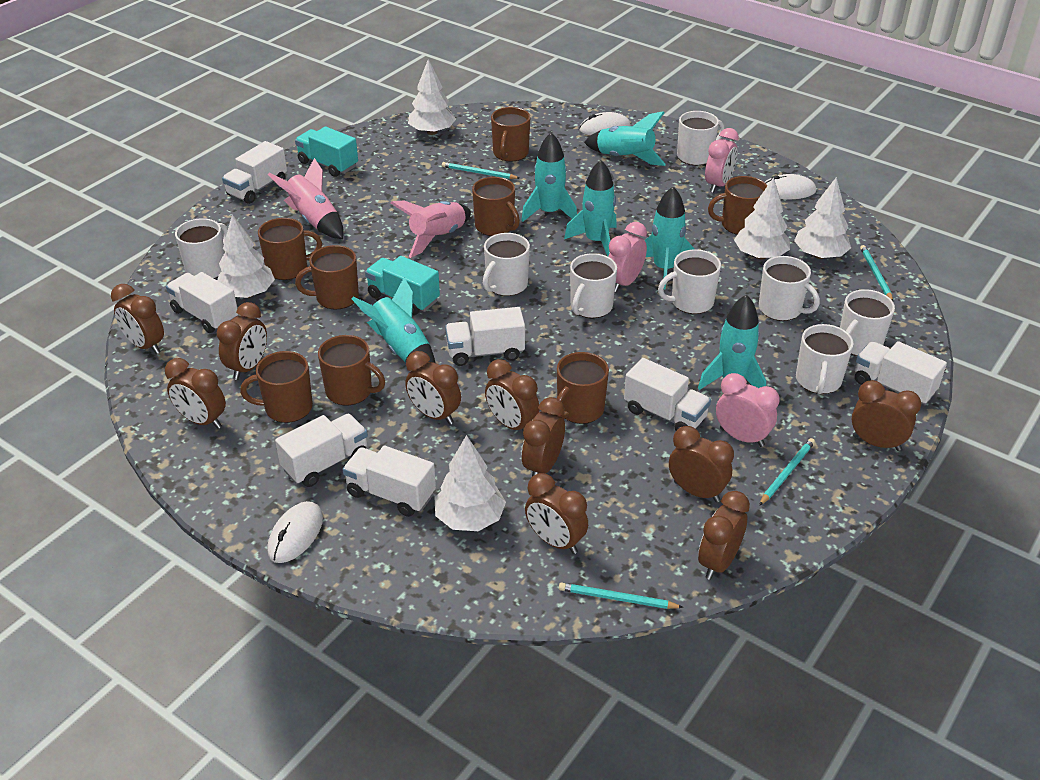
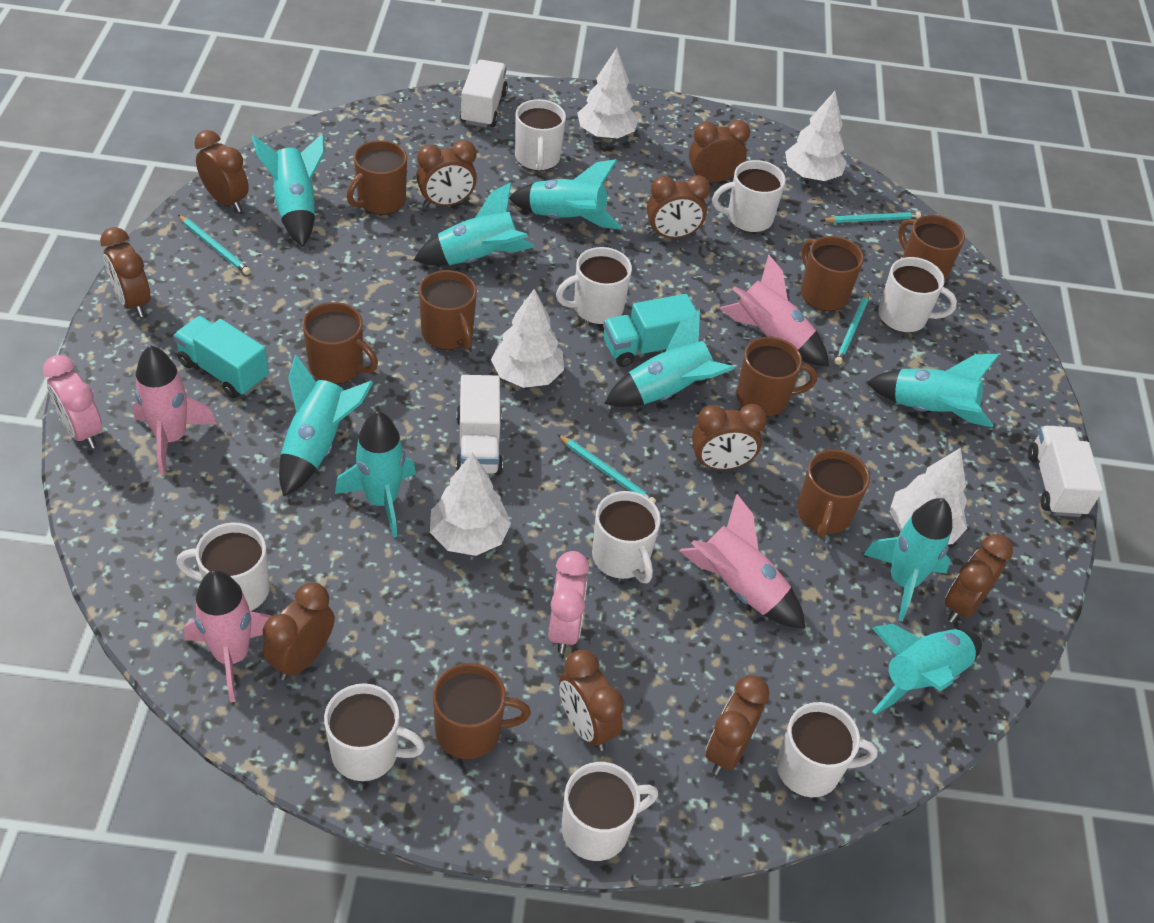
pink clock: [608,222,647,292] [705,128,739,193] [716,373,779,447] = 3 -> [43,355,102,449] [548,551,589,654] = 2
pink rocket: [268,158,344,239] [391,201,471,258] = 2 -> [133,345,217,475] [184,570,272,702] [680,494,806,629] [719,255,829,366] = 4
turquoise rocket: [351,278,435,363] [521,132,577,222] [564,160,617,256] [584,111,666,166] [645,187,694,289] [698,294,766,390] = 6 -> [252,133,324,247] [279,355,373,496] [335,411,416,538] [414,182,534,266] [509,159,622,229] [604,309,734,407] [864,498,952,621] [867,354,999,428] [872,624,982,714] = 9
white mouse: [267,501,323,563] [579,112,631,135] [765,174,816,199] = 3 -> none = 0
white mug: [175,218,228,279] [483,233,530,296] [570,253,617,318] [658,249,721,314] [677,111,724,165] [759,256,820,321] [796,324,854,394] [840,289,895,356] = 8 -> [176,523,270,611] [324,683,425,781] [515,99,566,171] [556,247,632,325] [562,762,658,861] [592,491,661,583] [712,160,786,233] [776,702,878,797] [878,257,957,333] = 9
white truck: [166,272,238,333] [222,141,287,204] [275,414,368,487] [343,446,436,517] [445,307,525,366] [624,358,711,431] [855,341,947,405] = 7 -> [456,375,503,475] [460,60,508,128] [1028,426,1103,517] = 3

